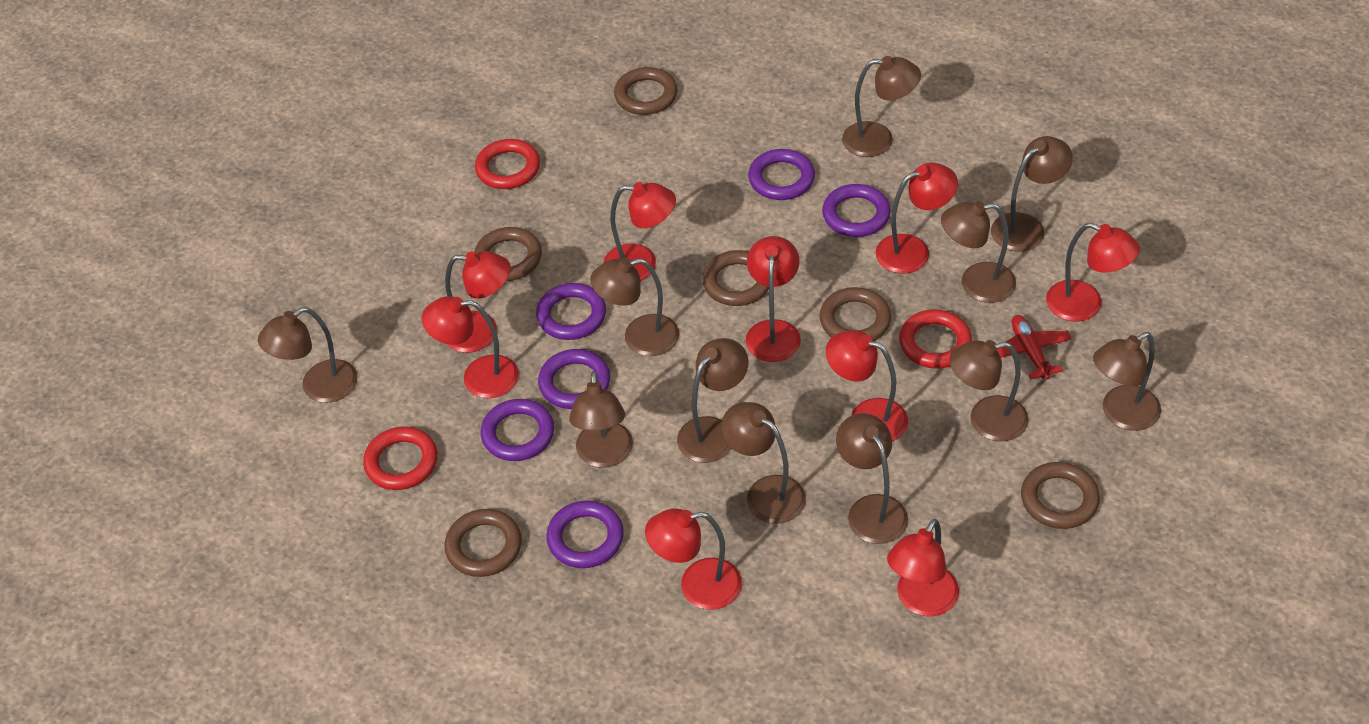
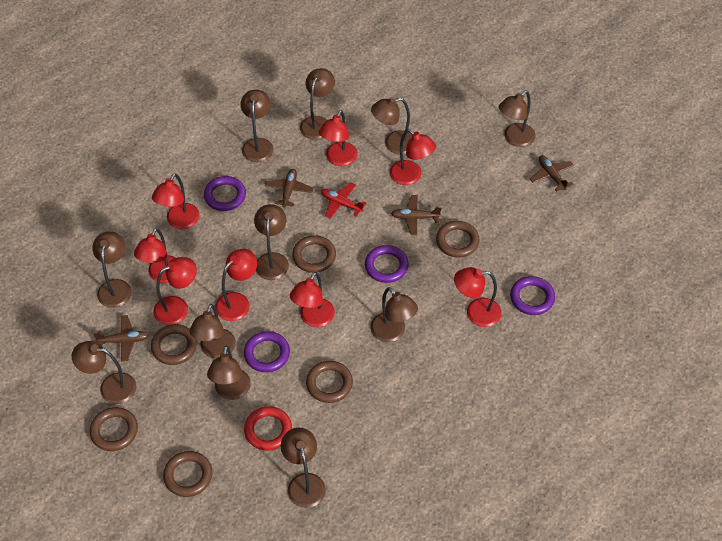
brown plane: none = 0 -> [93,315,149,361] [265,169,314,208] [391,195,441,235] [530,155,574,192] = 4
purple ring: [480,399,554,461] [536,283,606,340] [538,349,610,409] [546,500,624,568] [748,149,815,200] [822,184,891,237] = 6 -> [204,176,246,211] [244,331,290,372] [365,245,409,283] [510,276,555,315] = 4
red lamp: [422,296,519,398] [445,251,511,353] [603,182,676,281] [645,508,742,610] [746,236,801,362] [826,330,908,441] [876,163,958,274] [887,519,959,617] [1046,223,1140,322] = 9 -> [134,228,176,283] [152,173,200,229] [153,257,197,325] [215,249,257,321] [290,272,335,327] [319,110,358,166] [390,129,436,185] [454,267,501,327] = 8
red ring: [363,427,438,490] [475,139,540,189] [899,309,972,369] = 3 -> [244,406,292,451] = 1

